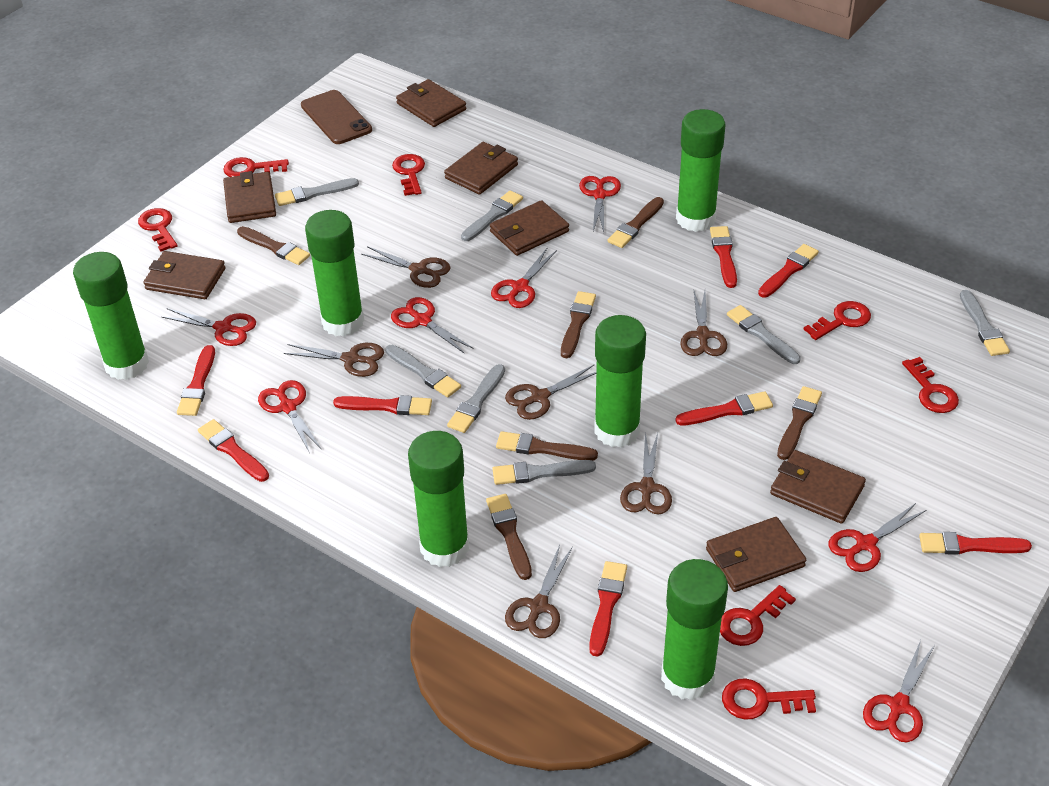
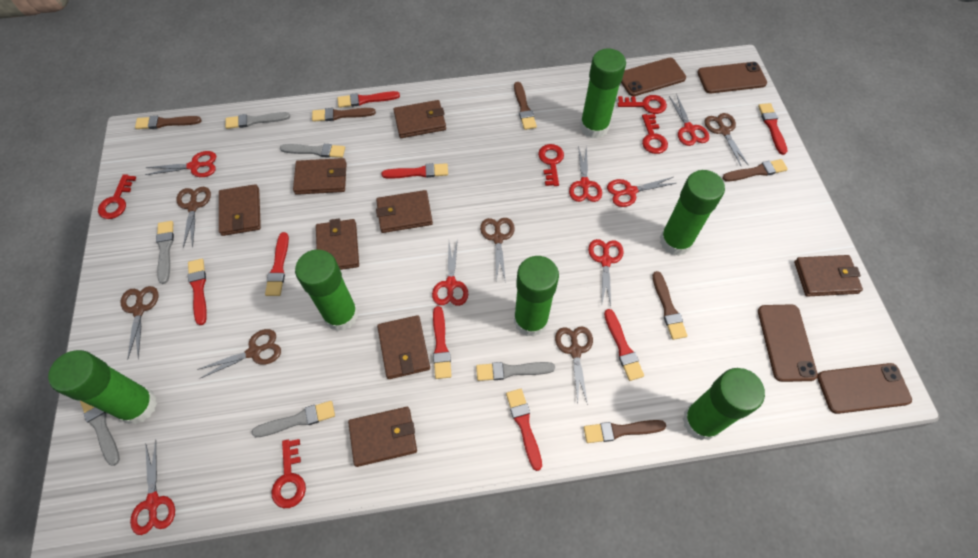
brown phone: [301,90,372,144] = 1 -> [621,58,686,96] [697,62,767,93] [758,304,818,382] [817,363,912,414] = 4
brown wallet: [143,251,225,299] [223,171,276,223] [396,79,466,127] [444,142,518,195] [490,200,569,256] [706,517,806,592] [770,450,866,524] = 7 -> [219,184,261,236] [293,158,347,195] [316,219,359,270] [348,407,417,467] [376,190,433,233] [377,315,430,379] [393,100,446,138] [794,255,863,297] = 8
grey brush: [275,178,359,206] [385,345,461,397] [447,364,505,433] [461,191,523,241] [492,460,596,485] [727,305,801,364] [960,290,1010,356] = 7 -> [80,401,120,466] [156,221,174,284] [225,112,290,129] [252,401,335,437] [280,144,345,158] [476,362,555,381] = 6
red key: [138,208,178,252] [223,157,289,177] [392,154,425,196] [720,585,796,646] [722,678,816,720] [803,301,871,340] [902,357,959,413] = 7 -> [98,174,136,219] [271,439,306,508] [538,144,564,186] [618,95,667,114] [642,114,668,154] = 5

